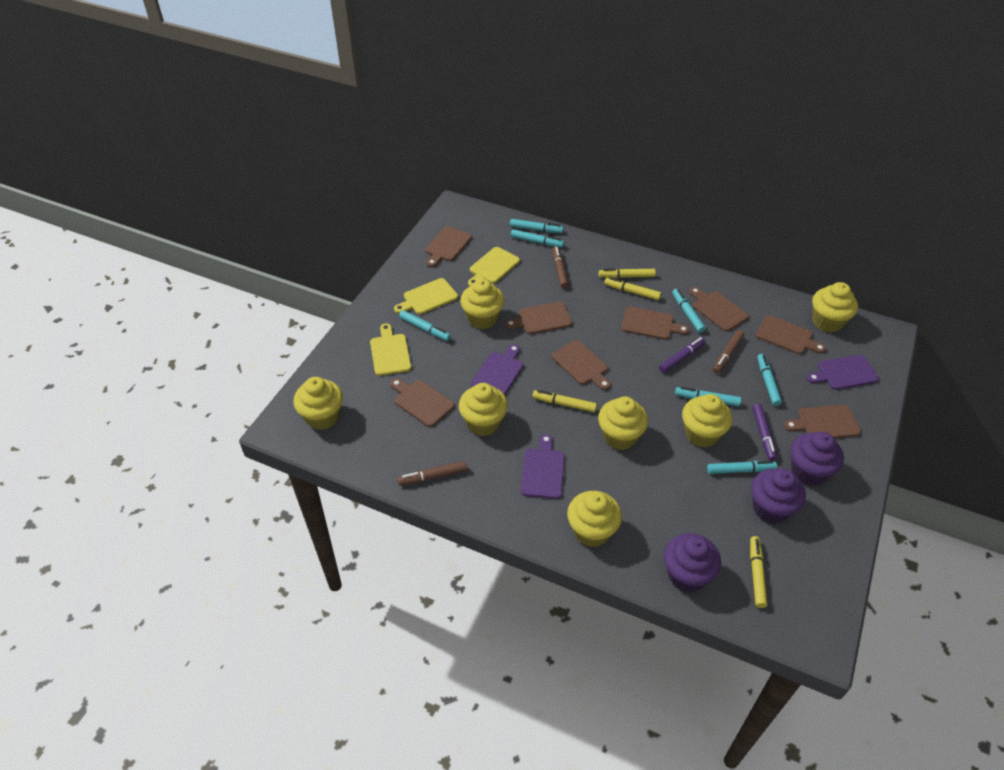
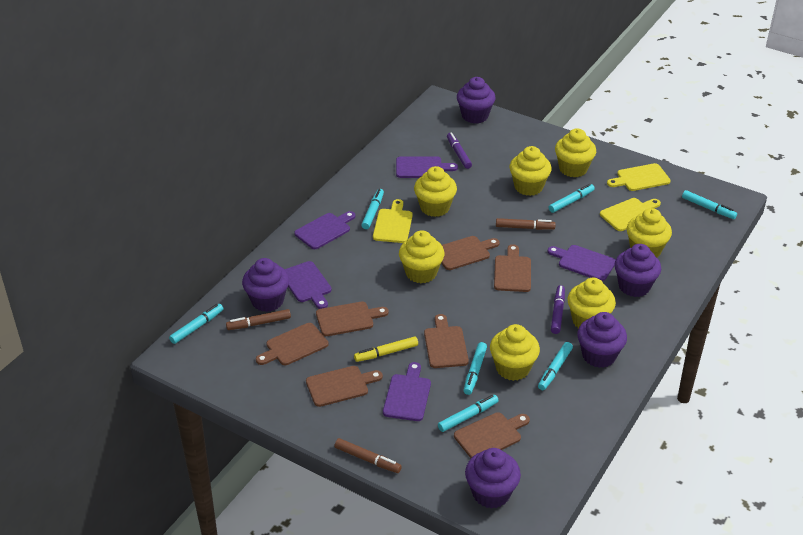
brown cutting board: [390,378,454,427] [425,226,472,267] [505,302,572,334] [551,340,611,390] [621,306,689,340] [689,287,749,331] [756,315,826,354] [784,405,861,438] = 8 -> [256,323,328,365] [306,366,383,407] [316,301,389,336] [424,314,469,368] [441,236,500,270] [454,412,530,458] [494,244,531,292] = 7
purple cupcake: [664,533,721,592] [751,469,806,524] [791,432,844,486] = 3 -> [242,258,289,312] [457,77,496,124] [465,448,521,509] [577,312,627,368] [614,244,661,297] = 5
purple cutting board: [471,344,523,395] [520,434,565,499] [807,355,879,390] = 3 -> [285,261,332,309] [294,211,355,249] [383,362,431,421] [396,156,458,178] [548,245,615,281] = 5
yellow marker: [533,390,597,412] [599,268,656,278] [604,277,661,300] [750,536,767,608] = 4 -> [354,336,418,362] = 1

